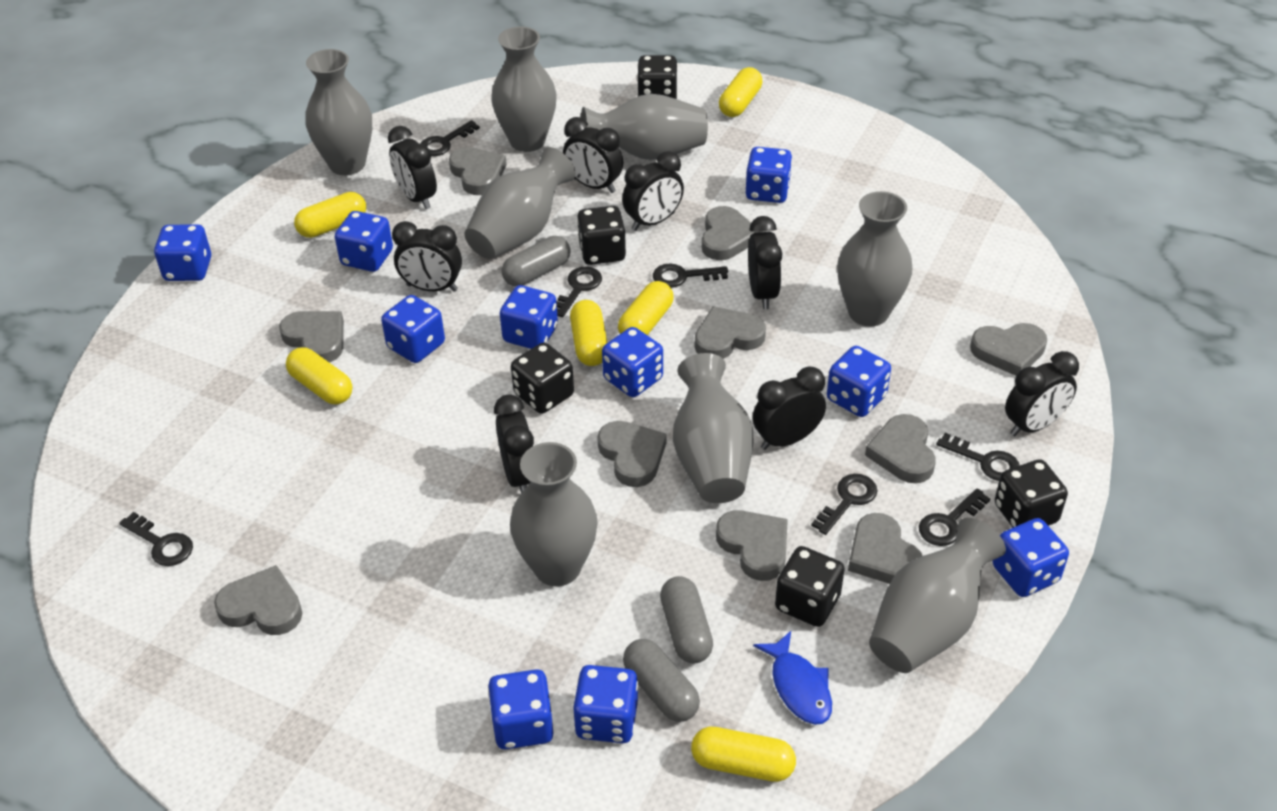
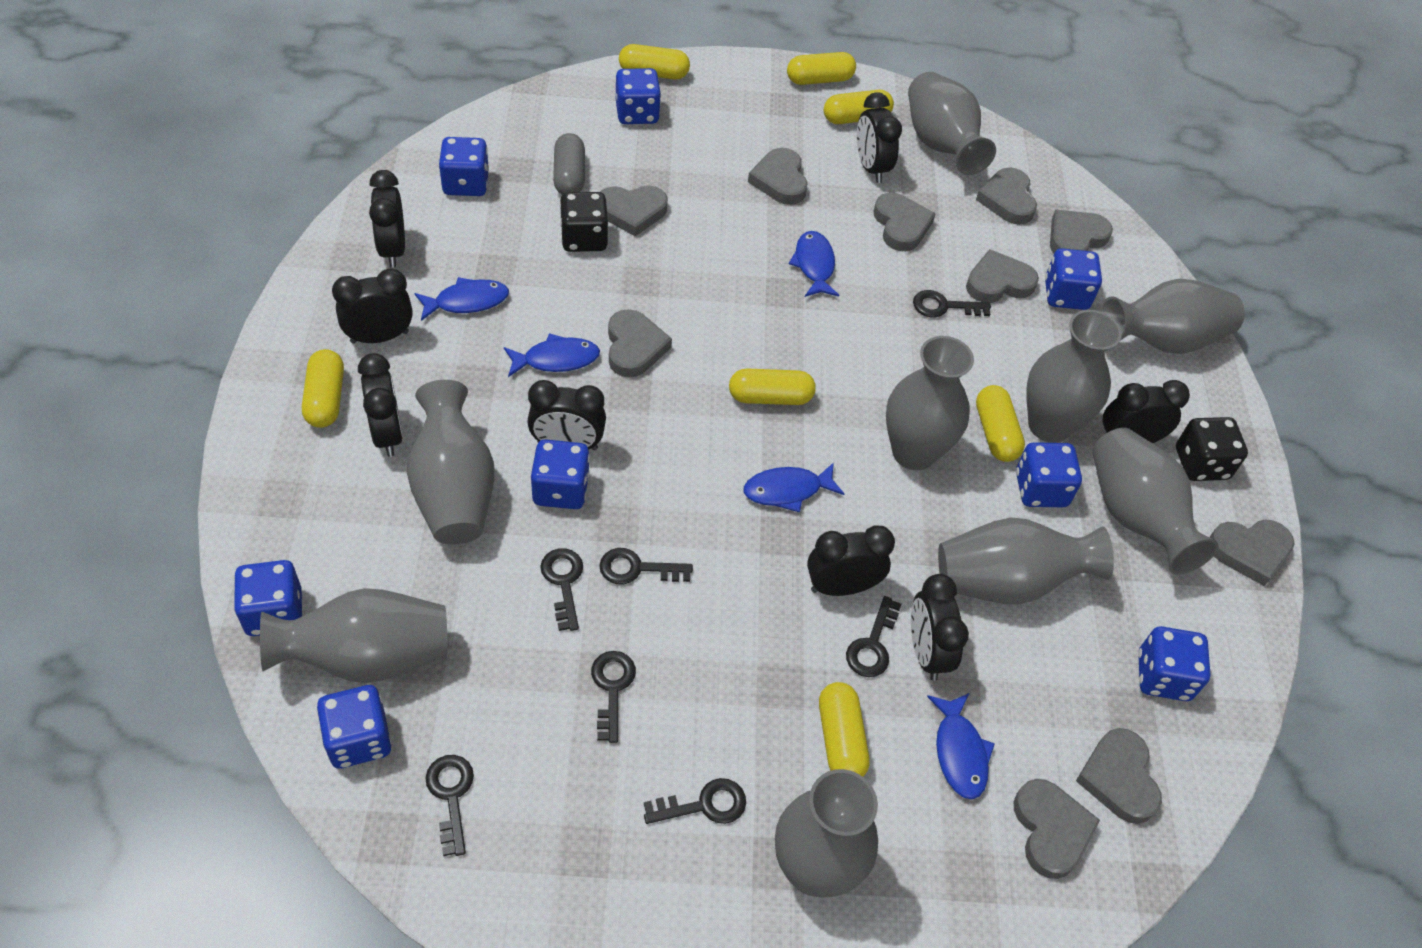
black dice: [511,343,574,414] [577,206,626,265] [637,55,678,99] [775,546,845,627] [995,459,1068,527] = 5 -> [560,192,608,252] [1176,417,1248,481] = 2
blue dice: [154,224,211,281] [335,211,393,272] [381,295,445,363] [488,669,554,749] [500,285,558,349] [573,665,638,743] [602,327,663,397] [746,147,792,203] [827,346,891,417] [993,518,1069,597] = 10 -> [234,560,302,636] [317,685,392,769] [439,137,489,196] [530,439,590,509] [616,68,661,124] [1016,442,1082,507] [1045,248,1102,310] [1138,626,1211,701] = 8
blue fish: [753,631,832,725] = 1 -> [414,277,509,321] [504,333,600,377] [743,462,844,512] [789,231,839,297] [927,693,995,799] = 5
grey capsule: [501,236,571,287] [623,639,700,722] [660,576,713,664] = 3 -> [553,133,585,195] = 1
grey vase: [306,49,372,175] [465,147,576,259] [491,26,557,152] [510,442,598,586] [581,94,708,160] [673,353,753,503] [837,191,912,326] [869,518,1006,673] = 8 -> [260,588,447,683] [407,380,494,544] [775,769,878,898] [886,336,974,470] [908,72,996,175] [938,518,1114,605] [1026,310,1122,443] [1092,427,1219,575] [1099,279,1245,354] = 9
yellow capsule: [286,347,352,404] [294,192,366,238] [570,300,607,366] [618,281,674,335] [691,727,796,782] [719,67,763,117] = 6 -> [302,349,344,428] [619,44,690,79] [729,369,816,405] [787,52,856,85] [819,682,870,777] [824,90,894,124] [976,385,1025,462] = 7

